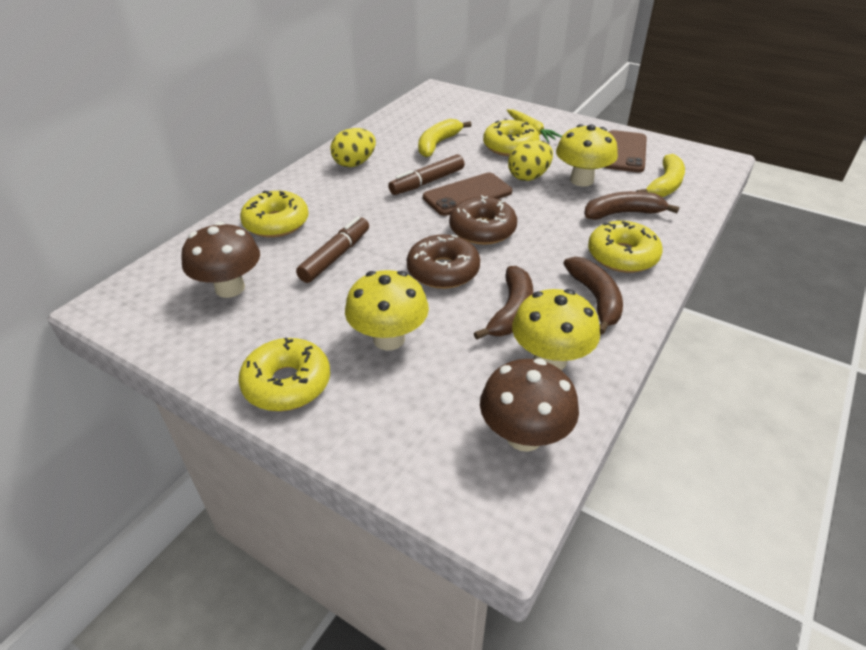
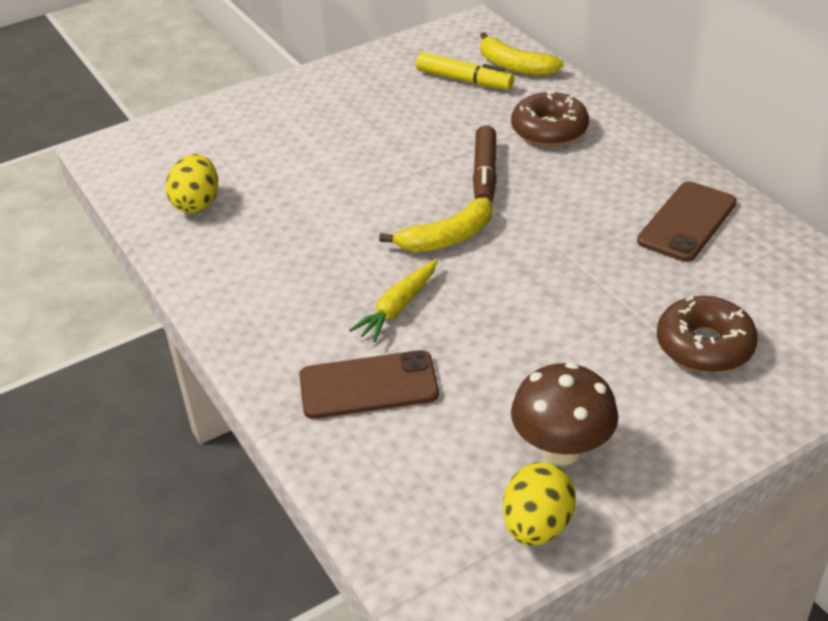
brown banana: [474,266,533,339] [564,257,623,335] [584,191,679,220] = 3 -> none = 0
brown marker: [296,216,369,283] [388,154,465,195] = 2 -> [473,125,497,203] = 1
brown mushroom: [181,222,260,298] [480,358,579,452] = 2 -> [511,362,618,465] = 1
yellow donut: [238,337,330,411] [240,191,309,238] [483,120,540,157] [588,221,663,273] = 4 -> none = 0
yellow marker: none = 0 -> [416,52,514,90] = 1
yellow mushroom: [345,270,429,350] [512,289,600,370] [556,124,618,187] = 3 -> none = 0

